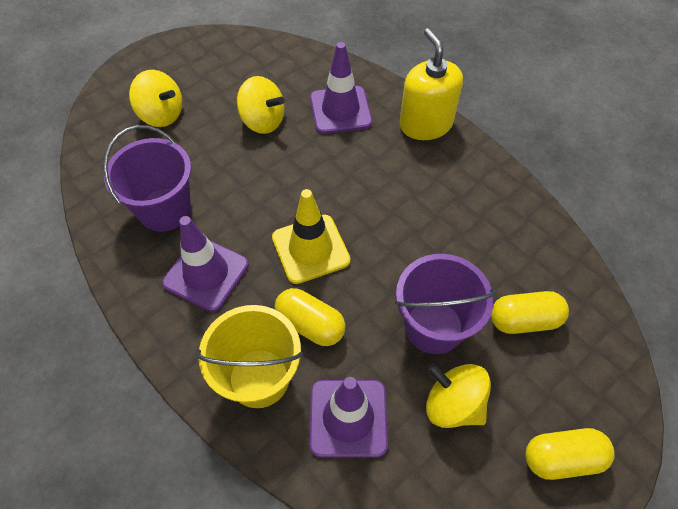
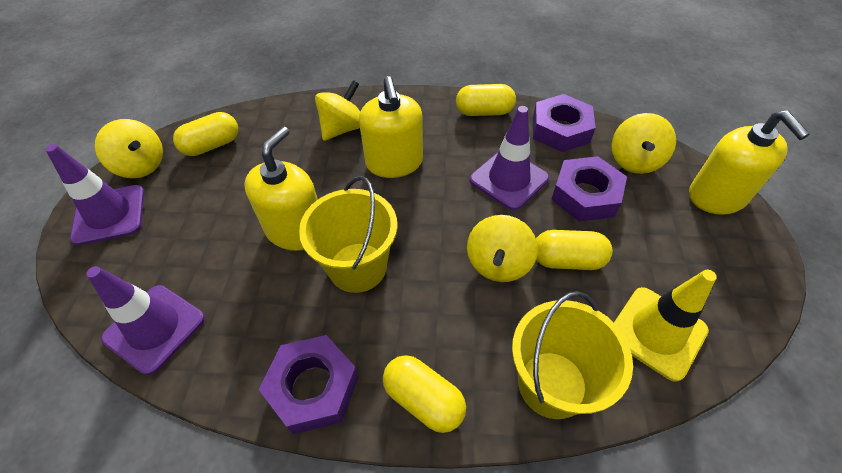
purple bucket: [103,125,191,232] [395,254,496,354] = 2 -> none = 0
purple nut: none = 0 -> [259,335,359,434] [533,94,596,152] [551,156,627,222] = 3
yellow bucket: [196,305,303,408] = 1 -> [299,176,398,293] [512,291,633,419] = 2
yellow capsule: [274,288,346,346] [491,291,569,334] [525,428,615,480] = 3 -> [173,112,238,156] [383,355,466,433] [456,84,516,116] [536,230,613,270] = 4
yellow soap dispenser: [400,28,463,140] = 1 -> [244,127,318,251] [359,76,423,178] [689,110,810,215] = 3
yellow spinning top: [129,70,182,127] [237,76,285,134] [426,363,491,428] = 3 -> [95,119,163,178] [315,80,360,141] [467,215,538,282] [611,113,676,174] = 4

